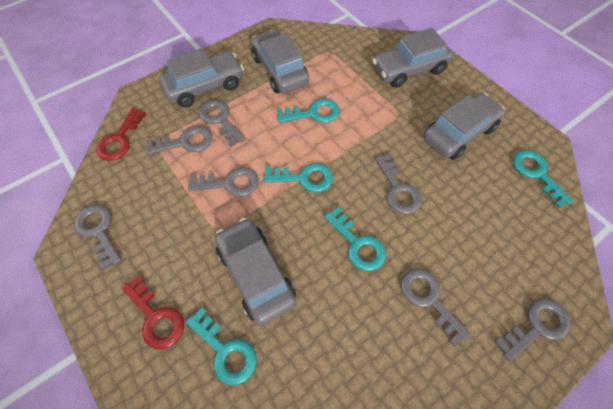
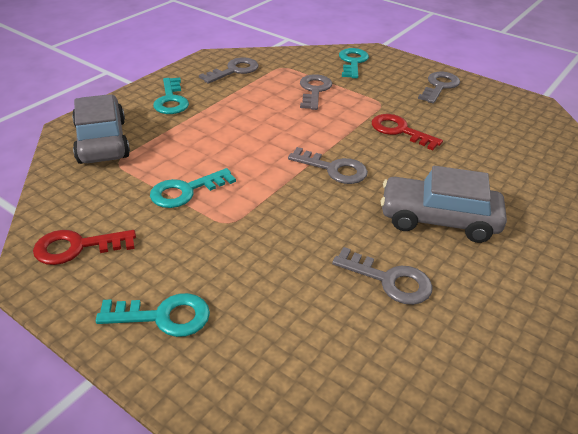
grey car: [159,48,244,107] [215,218,296,325] [251,30,309,94] [372,28,453,88] [423,93,505,160] = 5 -> [72,94,130,164] [380,166,507,243] = 2
grey key: [74,205,121,270] [146,126,212,155] [188,167,259,197] [199,100,245,147] [376,154,422,214] [401,268,471,347] [494,298,571,361] = 7 -> [199,57,259,84] [288,147,368,184] [300,74,332,110] [332,247,433,305] [418,72,460,103] = 5
turquoise key: [186,308,257,385] [263,163,333,192] [277,98,340,123] [324,206,386,271] [513,150,574,208] = 5 -> [96,293,210,337] [150,168,236,208] [153,78,189,114] [339,48,369,78] = 4

